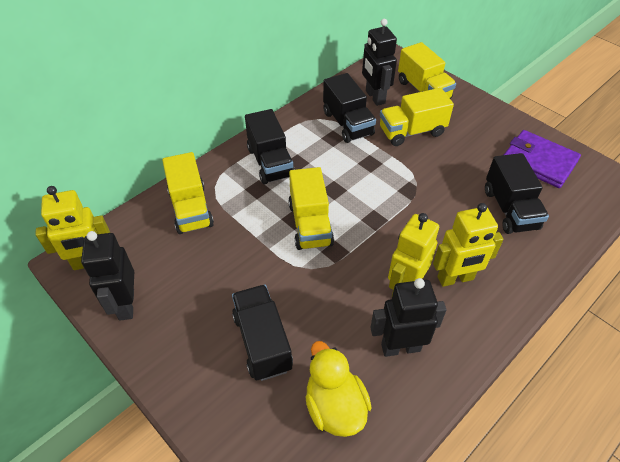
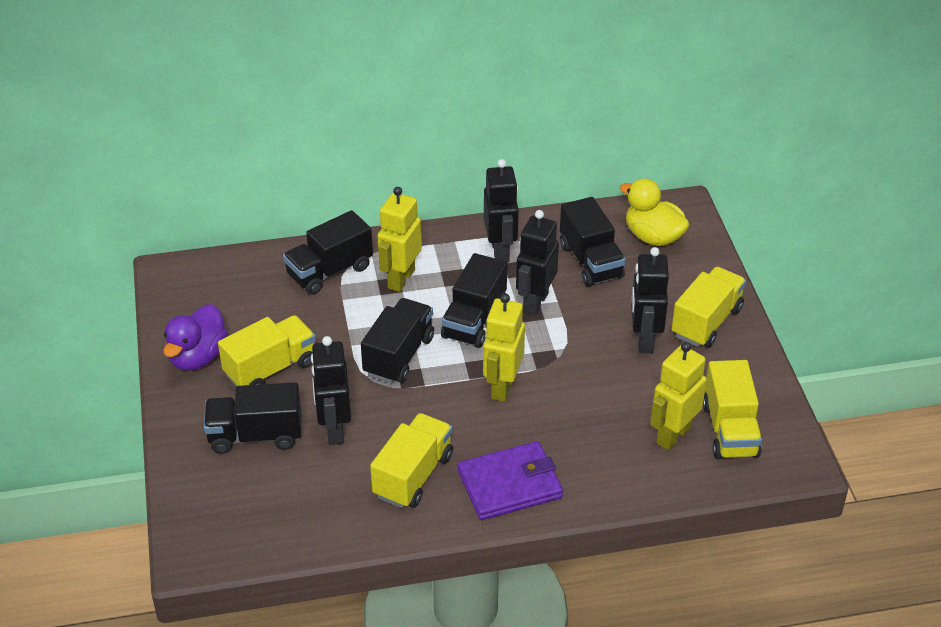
black robot: [81,231,134,321] [362,19,397,106] [370,278,447,357] = 3 -> [311,336,351,445] [484,159,519,262] [516,210,559,316] [631,247,669,354] = 4
black truck: [232,285,293,381] [245,109,295,184] [323,73,376,143] [485,153,549,234] = 4 -> [204,382,301,454] [283,210,373,295] [361,298,434,383] [441,253,507,348] [560,197,626,286] = 5
purple duck: none = 0 -> [163,304,228,371] = 1

